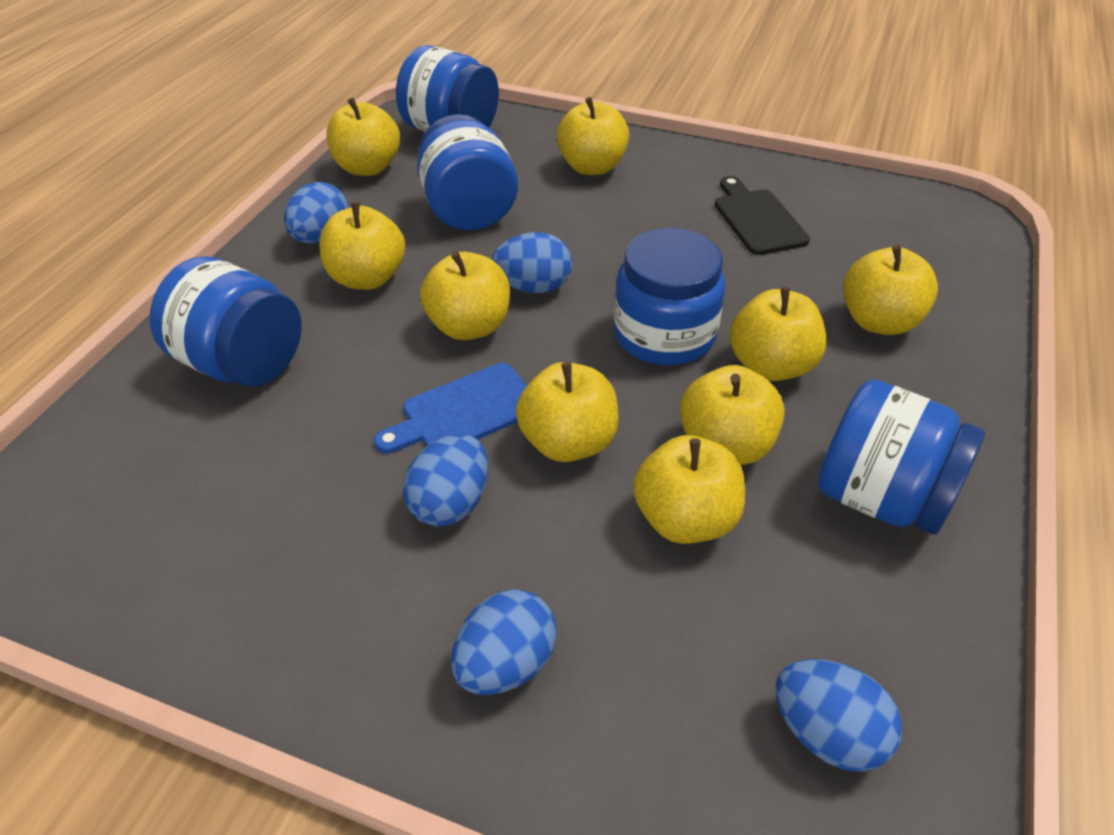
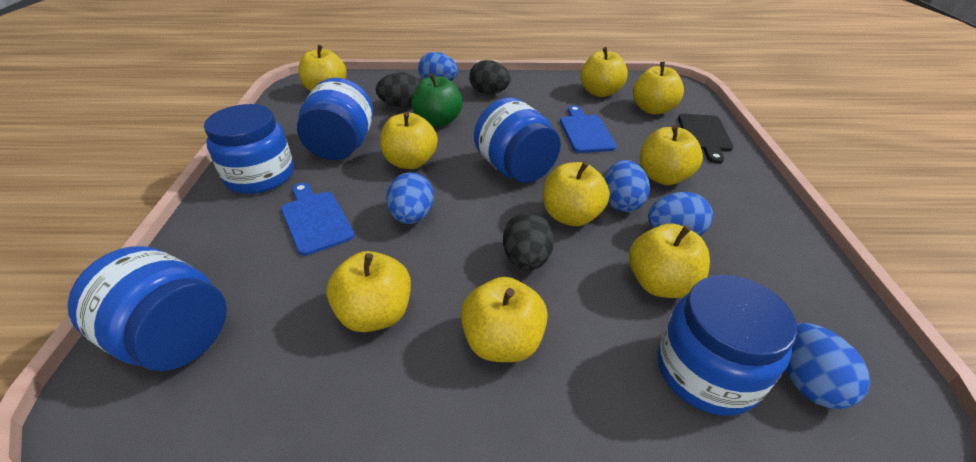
black egg: none = 0 -> [376,73,420,108] [469,60,511,94] [503,212,554,270] = 3
blue cutting board: [374,363,527,454] = 1 -> [281,183,355,256] [560,105,617,153] = 2
green apple: none = 0 -> [411,73,463,127] = 1

